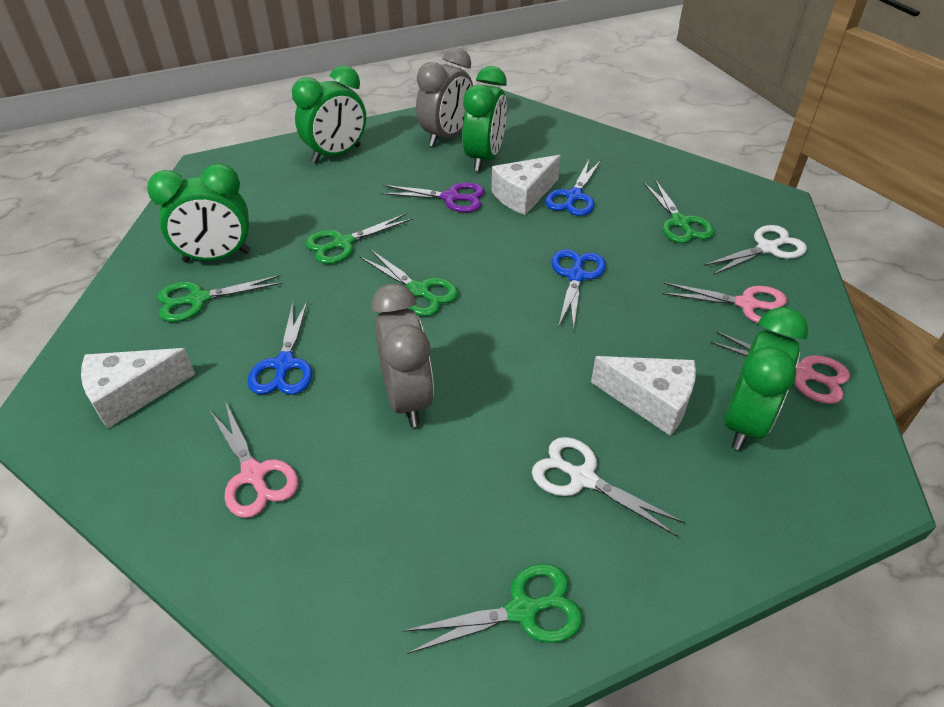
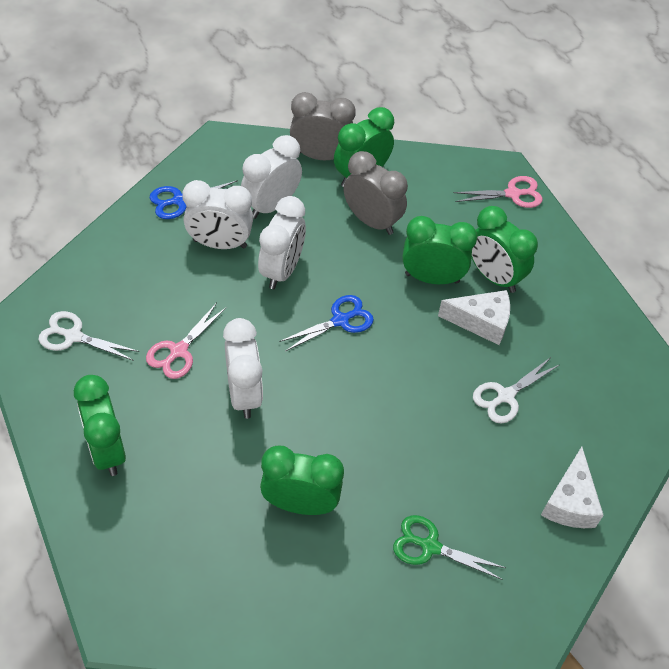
blue scissors: [248,301,312,395] [545,160,601,216] [552,249,606,332] = 3 -> [150,180,238,219] [279,295,374,351] = 2
green clock: [147,164,250,263] [292,65,366,163] [462,66,507,171] [724,307,808,450] = 4 -> [74,375,126,476] [260,445,344,515] [334,107,394,187] [402,216,477,284] [472,206,538,293] = 5
green scissors: [158,275,282,322] [305,213,413,264] [360,249,458,316] [403,563,582,654] [643,179,714,243] = 5 -> [393,515,506,580] = 1
pink scissors: [210,401,298,518] [662,282,787,323] [710,331,850,404] = 3 -> [146,303,226,379] [453,176,543,208] = 2
purple scissors: [380,182,485,212] = 1 -> none = 0
white cheese: [81,348,195,428] [492,155,561,215] [591,356,696,436] = 3 -> [438,290,510,345] [541,447,604,528] = 2
white clock: none = 0 -> [182,180,253,249] [223,318,263,419] [241,135,302,219] [258,196,306,289] = 4

